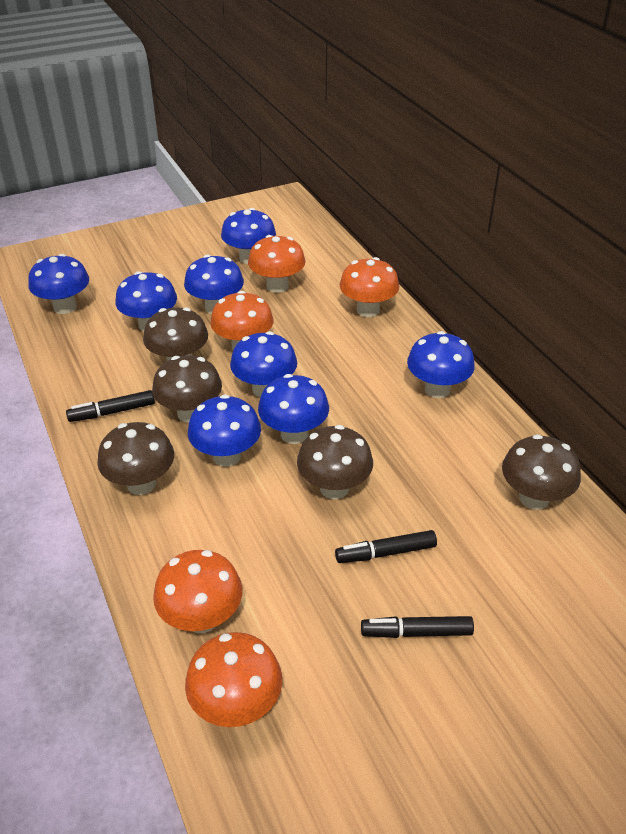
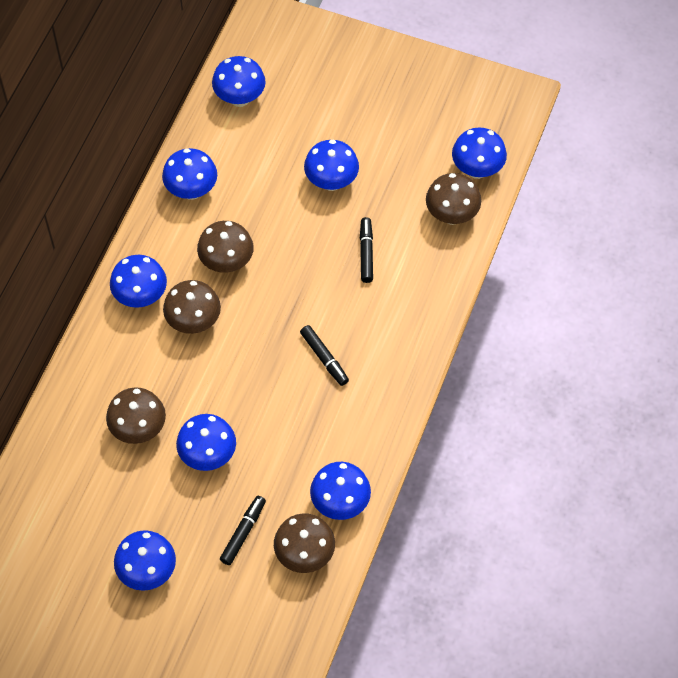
orange mushroom: [153,550,242,633] [185,632,282,727] [210,291,274,350] [248,235,306,293] [340,257,399,317] = 5 -> none = 0

